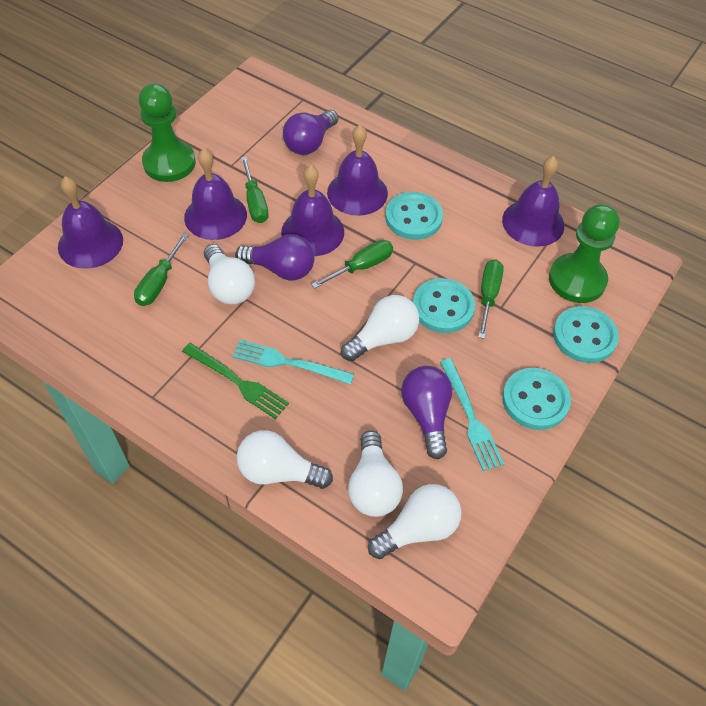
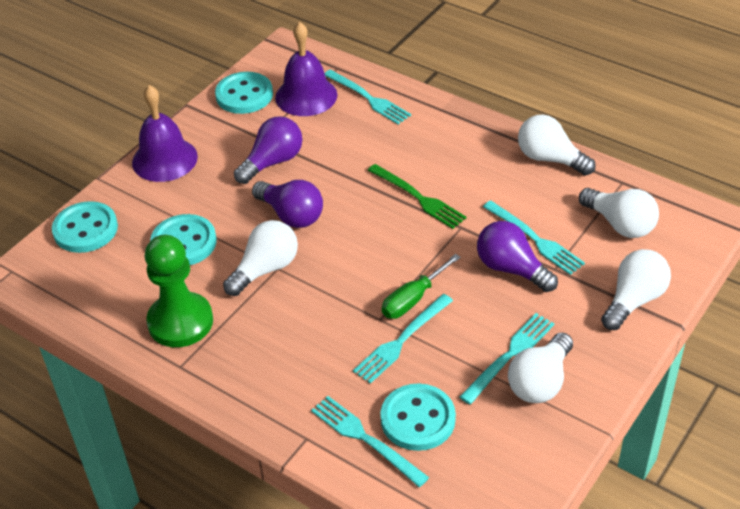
green pawn: [138,83,196,182] [549,204,620,303] = 2 -> [145,235,213,347] = 1
green screwdriver: [134,233,189,306] [241,157,269,223] [311,240,393,289] [478,259,504,339] = 4 -> [382,254,461,319] = 1
purple bell: [58,176,123,269] [184,148,247,240] [281,165,344,256] [327,125,388,216] [502,156,564,247] = 5 -> [132,85,198,182] [275,22,337,116] = 2
turquoise fork: [232,340,354,385] [440,358,504,471] = 2 -> [311,396,429,487] [325,70,411,124] [353,294,453,384] [459,313,555,405] [483,201,585,275] = 5

